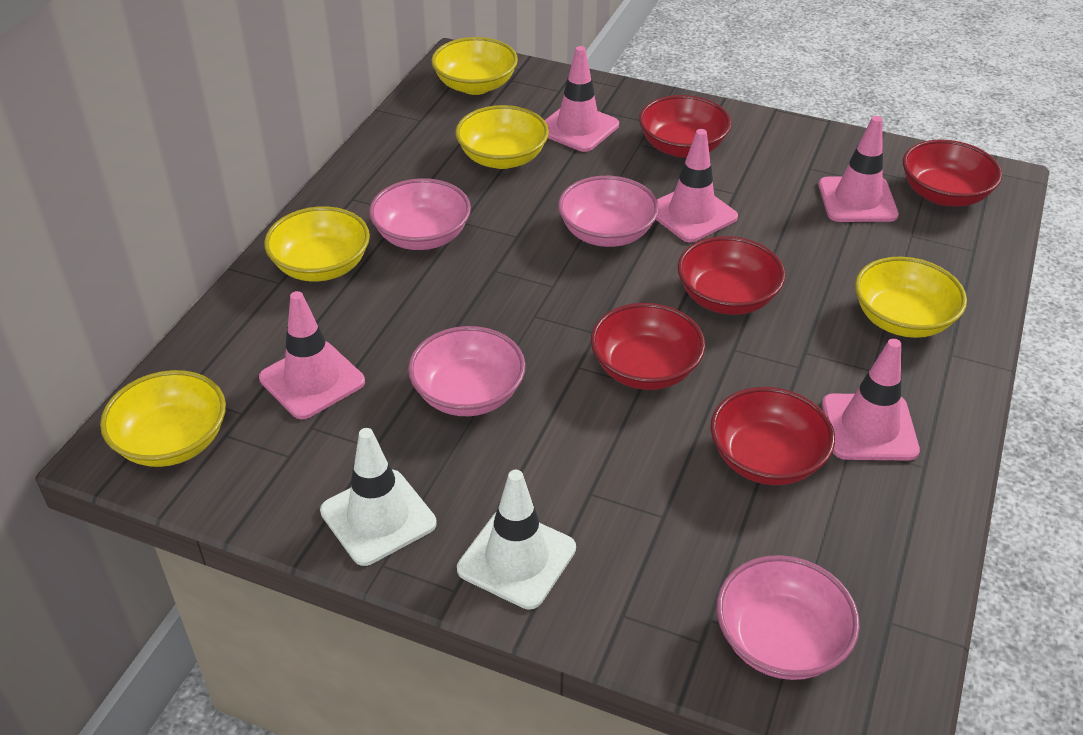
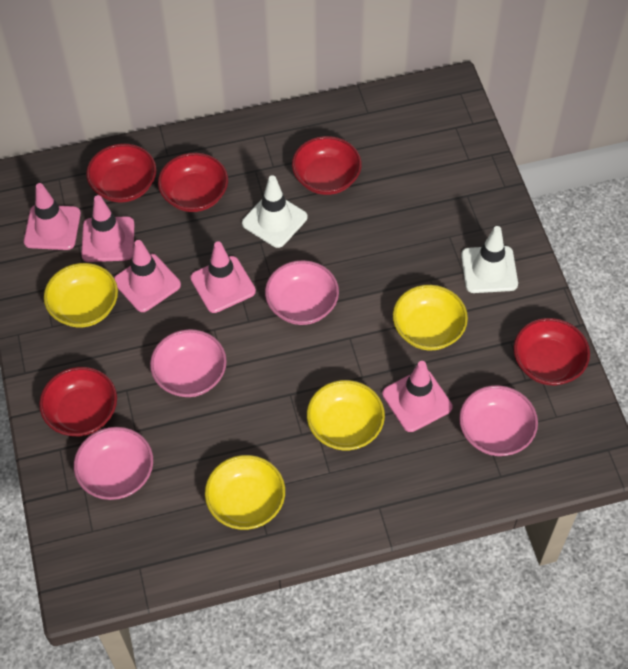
yellow bowl: [100,370,226,467] [264,206,370,281] [432,37,518,95] [455,105,549,169] [855,257,967,338] = 5 -> [44,263,118,327] [205,455,285,530] [307,380,385,451] [393,285,468,350] = 4

